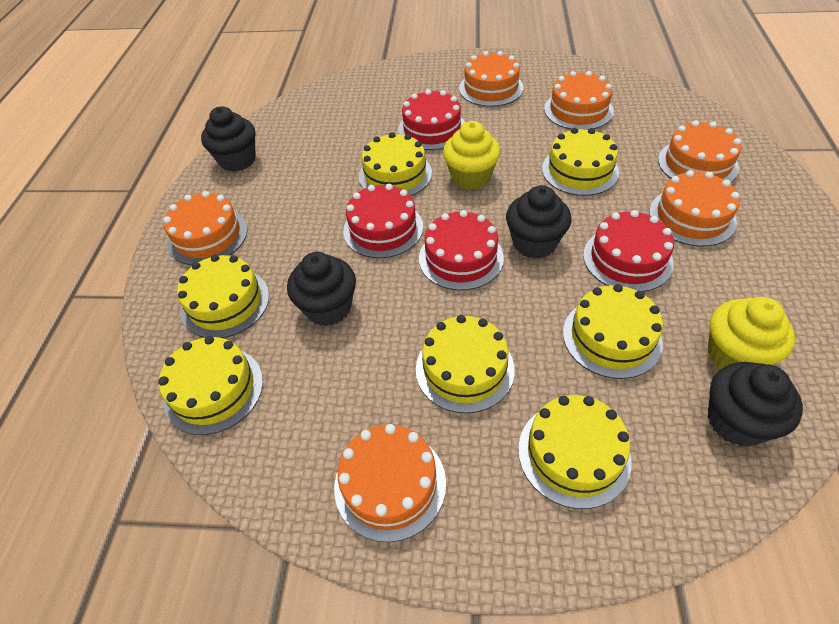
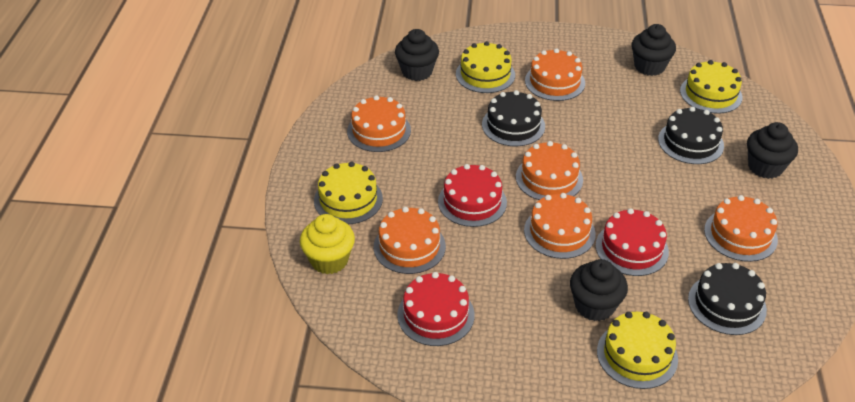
black cake: none = 0 -> [482,90,545,146] [658,107,724,164] [688,263,767,335] = 3
red cake: [343,184,423,258] [398,89,465,150] [419,210,504,290] [583,210,674,292] = 4 -> [397,272,475,346] [438,164,507,227] [596,208,669,276] = 3
yellow cake: [158,336,263,435] [177,254,269,338] [359,132,432,196] [416,315,515,413] [518,395,632,509] [542,128,619,196] [563,284,663,379] = 7 -> [314,162,383,224] [456,41,515,93] [597,312,678,389] [680,60,743,114] = 4
yellow cupcake: [443,121,500,190] [708,297,795,369] = 2 -> [300,214,355,274] = 1

